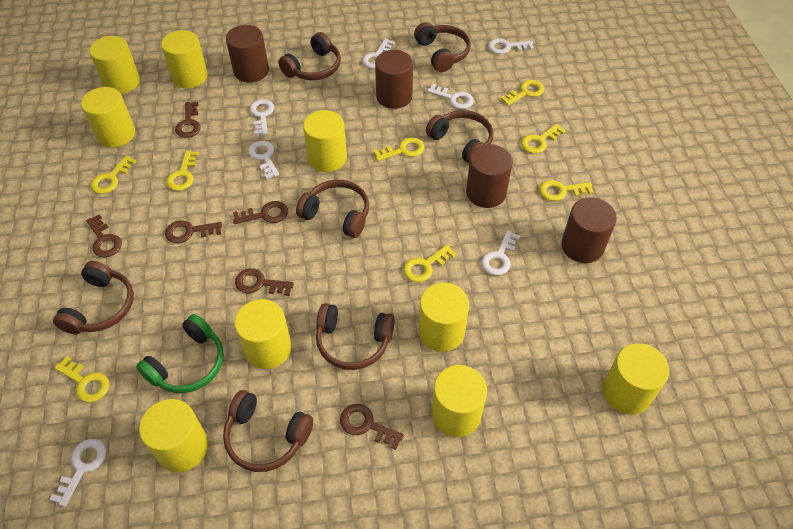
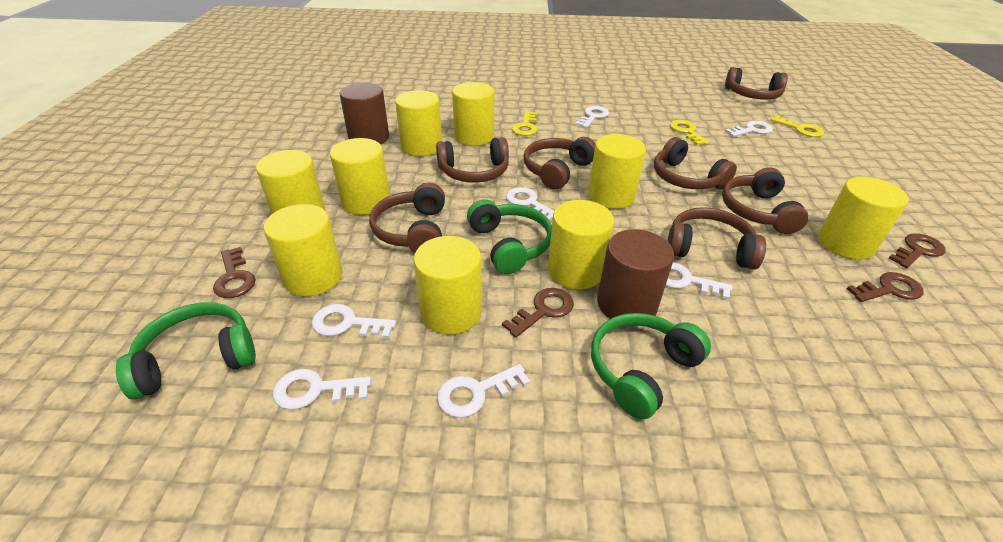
brown cylinder: [226,25,269,83] [375,50,413,109] [466,144,513,208] [561,197,617,263] = 4 -> [340,83,389,144] [597,229,674,326] = 2
brown key: [86,214,122,257] [165,220,222,243] [175,102,201,138] [233,201,288,224] [235,268,294,296] [340,404,404,450] = 6 -> [213,247,256,298] [502,288,574,338] [847,272,924,302] [888,233,946,268] = 4
green headphones: [136,314,224,393] = 1 -> [116,302,256,399] [467,199,552,274] [591,313,711,420] = 3
yellow key: [54,356,110,402] [91,155,137,194] [166,151,199,191] [374,137,425,161] [403,245,456,282] [500,80,544,106] [521,124,566,154] [539,180,594,201] = 8 -> [512,111,538,136] [670,120,709,145] [771,115,824,137] = 3

